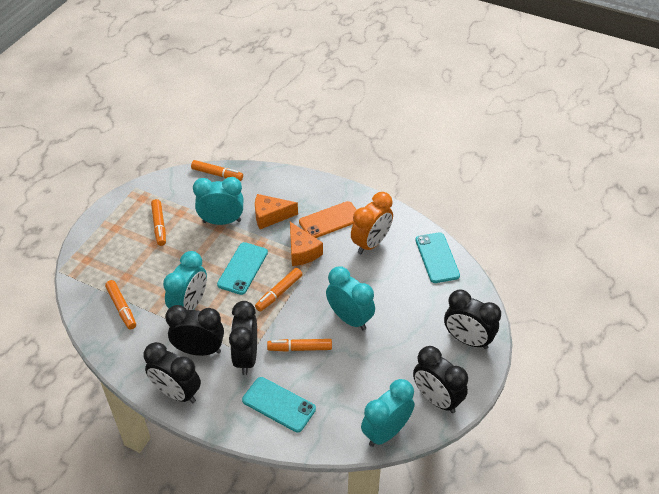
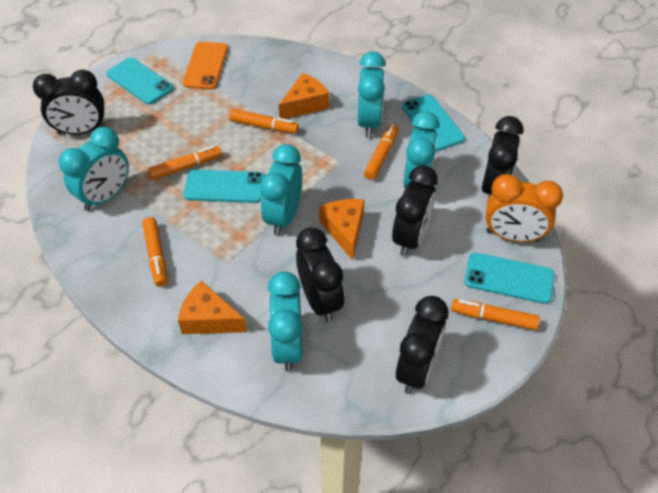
orange cheese: [255,194,298,229] [290,222,323,266] = 2 -> [178,281,247,334] [279,73,329,119] [319,199,365,260] = 3
turquoise clock: [163,251,207,310] [193,177,243,225] [326,267,375,331] [361,379,415,447] = 4 -> [59,127,129,211] [260,144,303,235] [268,271,303,372] [358,51,386,137] [403,111,439,188] = 5
turquoise phone: [217,242,268,295] [242,377,316,433] [416,233,460,283] = 3 -> [106,58,174,105] [184,170,265,203] [402,95,465,151] [464,252,554,304] = 4

